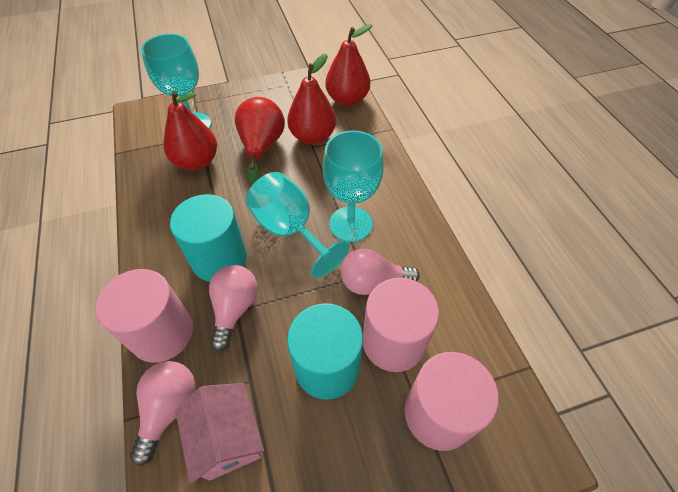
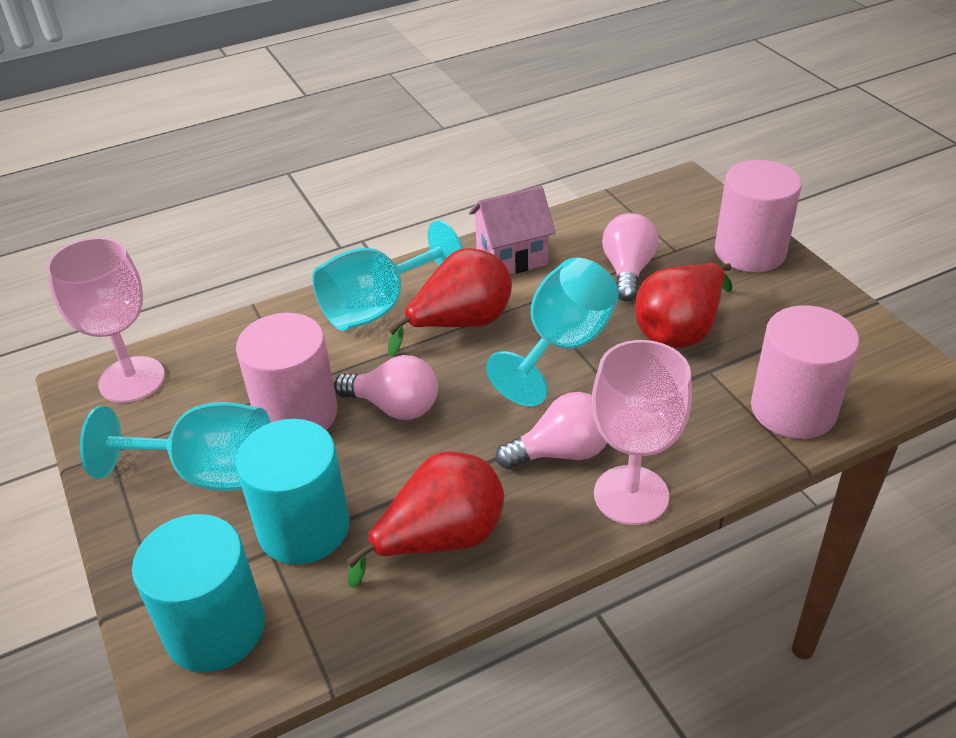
pink goblet: none = 0 -> [46,237,165,403] [592,340,692,525] = 2
red pear: [164,91,217,171] [235,97,285,184] [287,53,336,145] [325,24,372,106] = 4 -> [346,451,504,588] [388,248,512,356] [635,263,733,348] = 3

